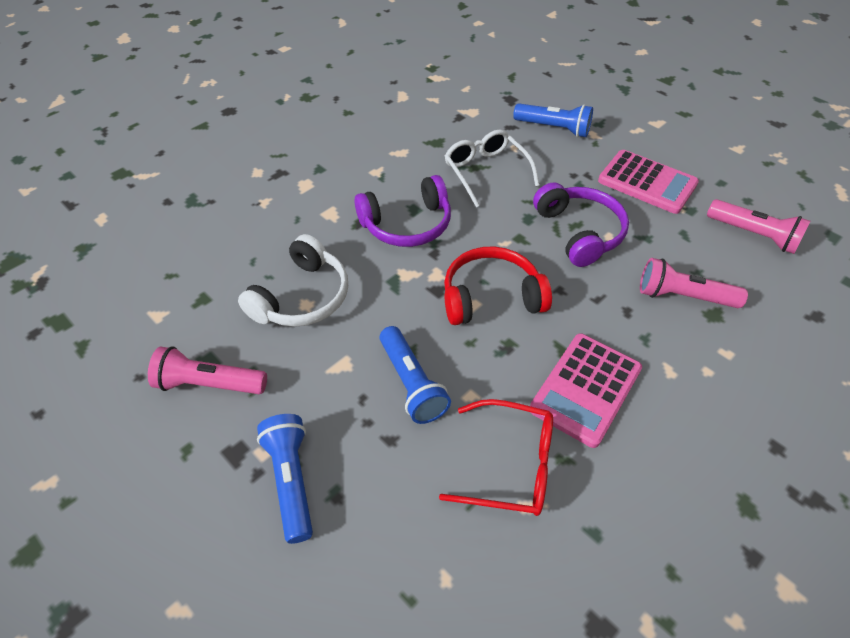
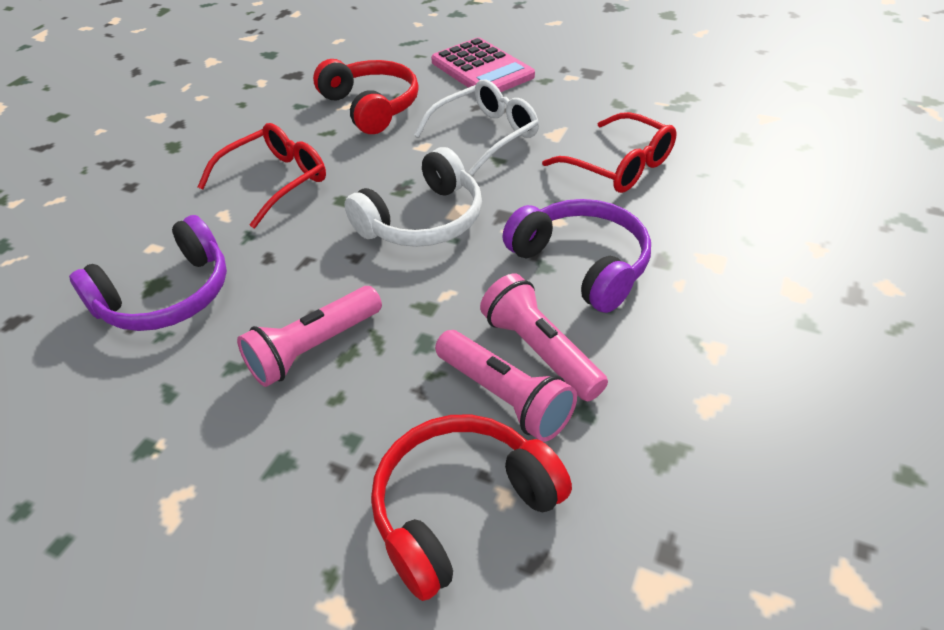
blue flashlight: [257,414,313,544] [380,326,451,424] [513,103,593,137] = 3 -> none = 0
pink calculator: [530,333,642,448] [598,150,699,214] = 2 -> [431,37,535,92] = 1
red glasses: [439,399,553,516] = 1 -> [198,123,326,228] [542,112,677,193] = 2
red headphones: [444,246,552,325] = 1 -> [313,59,419,134] [371,414,572,601] = 2

